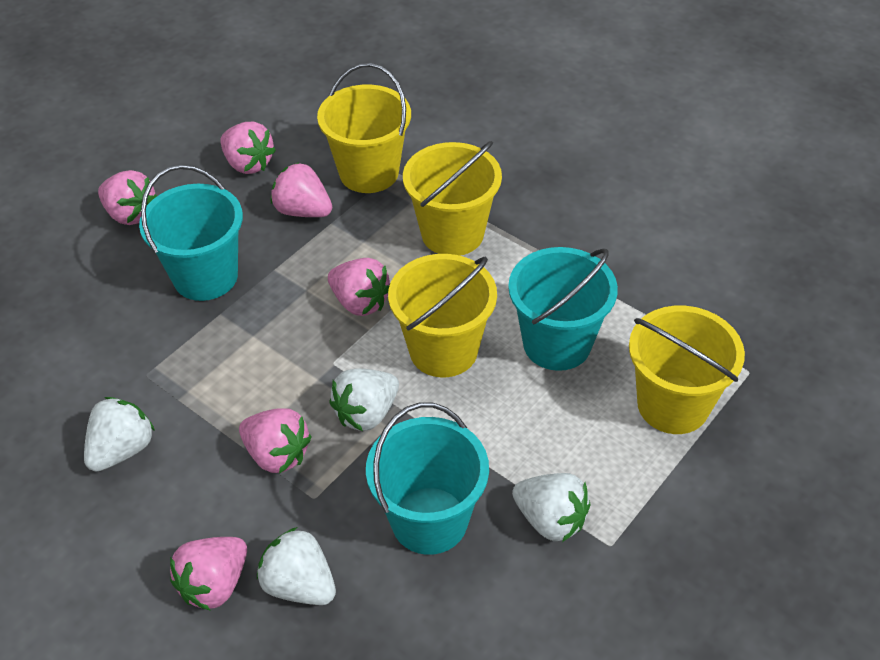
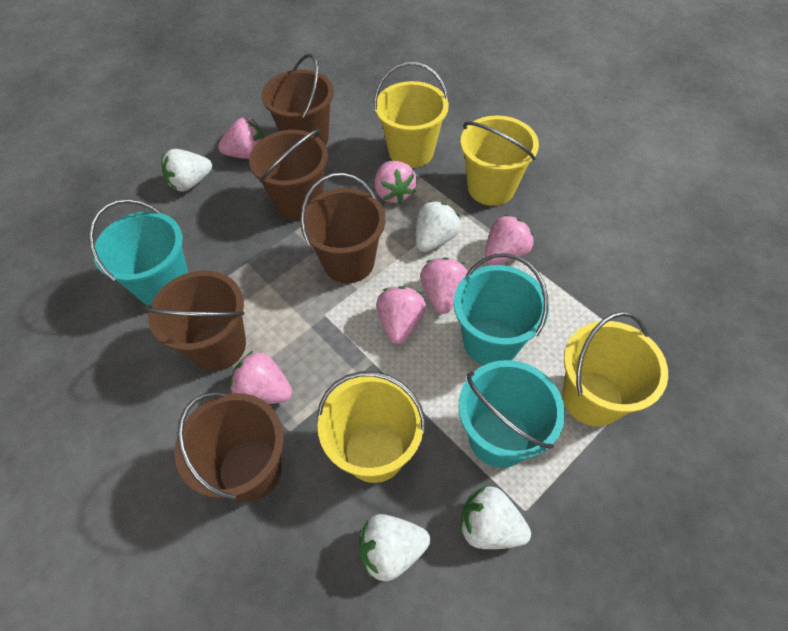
brown bucket: none = 0 -> [143,270,246,371] [174,392,284,502] [249,129,328,220] [262,54,334,145] [300,173,385,283] = 5

